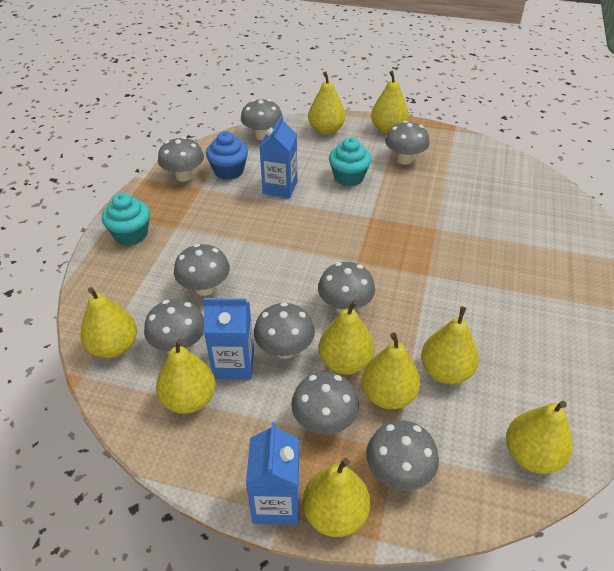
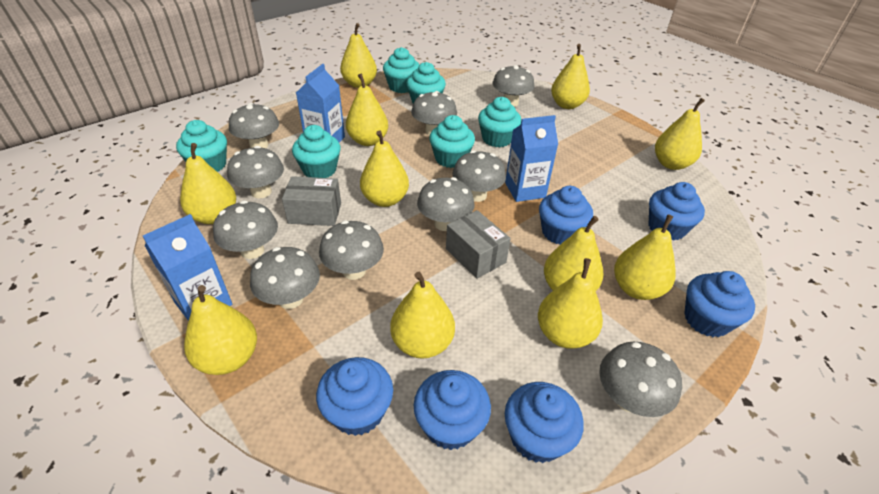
blue cupcake: [206,131,248,180] = 1 -> [316,357,393,436] [414,370,491,450] [505,382,584,463] [539,186,593,245] [648,182,705,240] [684,271,755,337] = 6
grey box: none = 0 -> [282,176,341,226] [446,210,511,279] = 2
grey mushroom: [144,299,204,352] [158,137,204,182] [174,244,230,296] [241,99,282,140] [254,302,315,359] [291,372,359,435] [318,262,375,313] [366,420,439,491] [385,121,430,164] = 9 -> [213,201,278,259] [227,146,284,198] [229,103,279,148] [250,247,320,309] [319,220,384,280] [411,91,457,136] [417,177,475,231] [452,150,506,202] [493,65,534,107] [599,342,682,417] = 10
turquoise cupcake: [102,193,150,246] [329,137,371,186] = 2 -> [176,120,227,172] [292,125,341,178] [383,47,420,93] [406,62,446,103] [429,115,475,168] [478,97,521,147] = 6
yellow pear: [80,287,137,358] [156,339,216,414] [303,458,370,537] [308,71,346,135] [319,300,374,375] [362,332,420,409] [371,71,409,134] [421,306,479,384] [506,401,573,474] = 9 -> [180,143,236,224] [184,285,257,375] [340,23,377,88] [346,73,388,146] [360,130,409,207] [390,272,455,359] [538,258,603,349] [544,216,603,291] [551,44,590,109] [614,214,676,300] [655,98,705,170] = 11

